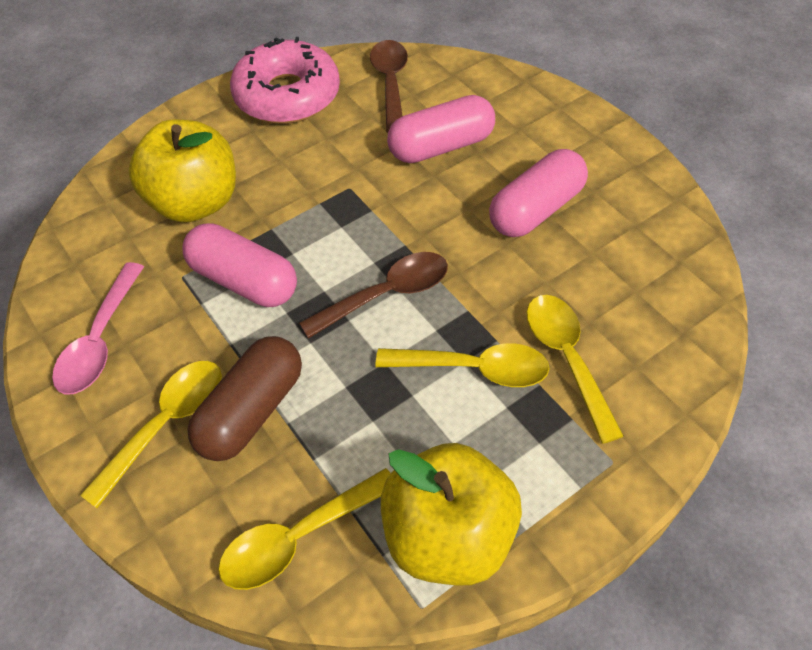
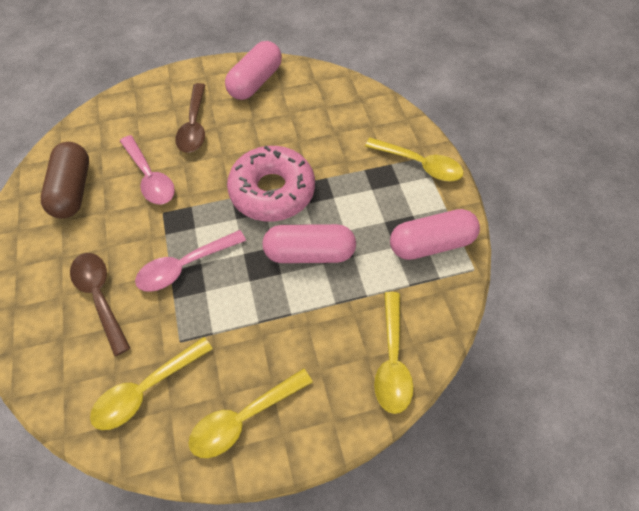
pink spoon: [52,262,144,395] = 1 -> [120,135,175,204] [135,230,246,292] = 2
yellow apple: [128,119,236,222] [381,443,522,586] = 2 -> none = 0

